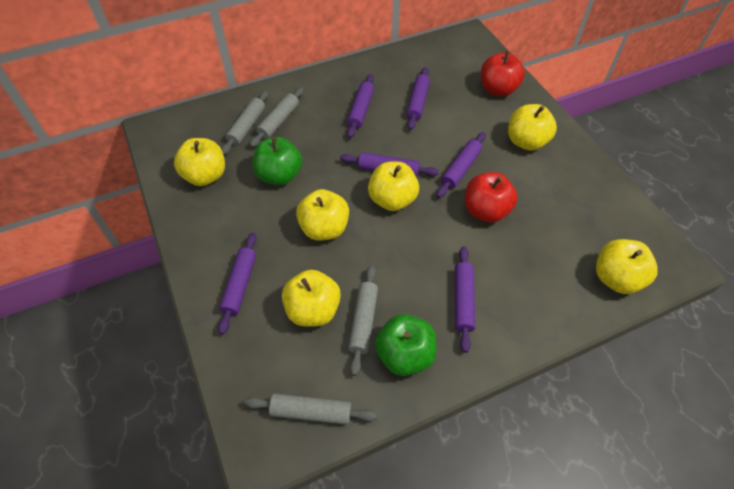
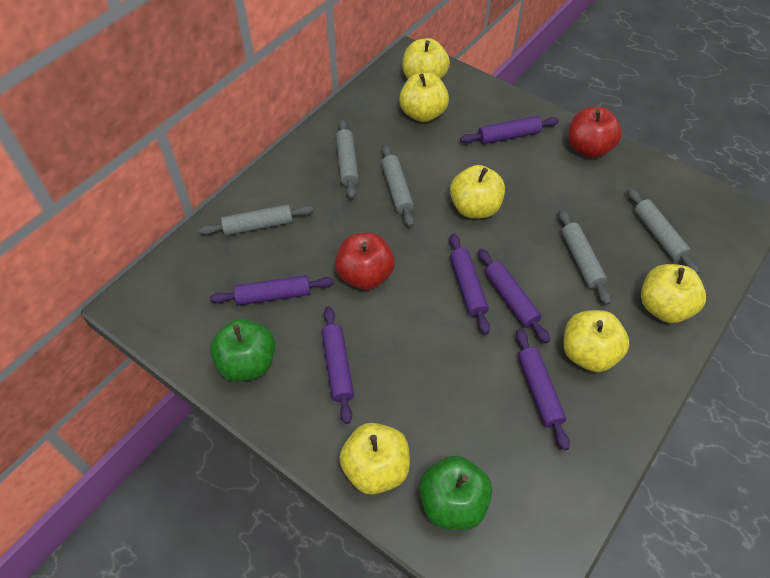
grey rolling pin: [221,90,269,155] [244,394,377,425] [250,87,304,147] [348,265,378,376] = 4 -> [199,204,314,236] [336,119,359,199] [381,144,414,227] [559,209,611,305] [628,188,699,274] = 5

